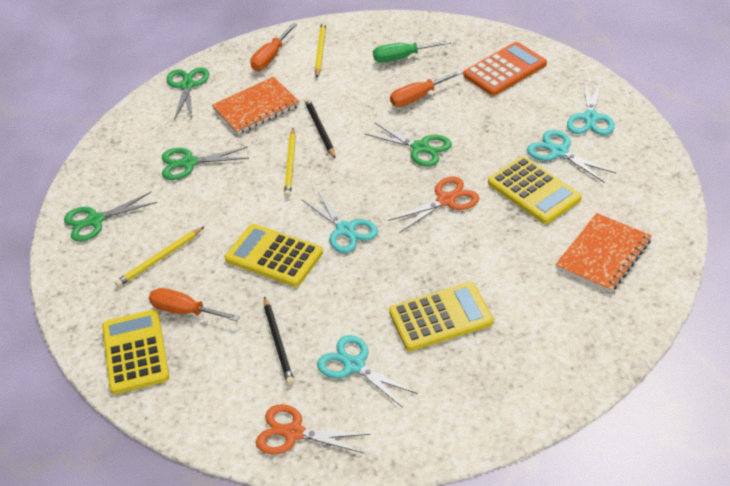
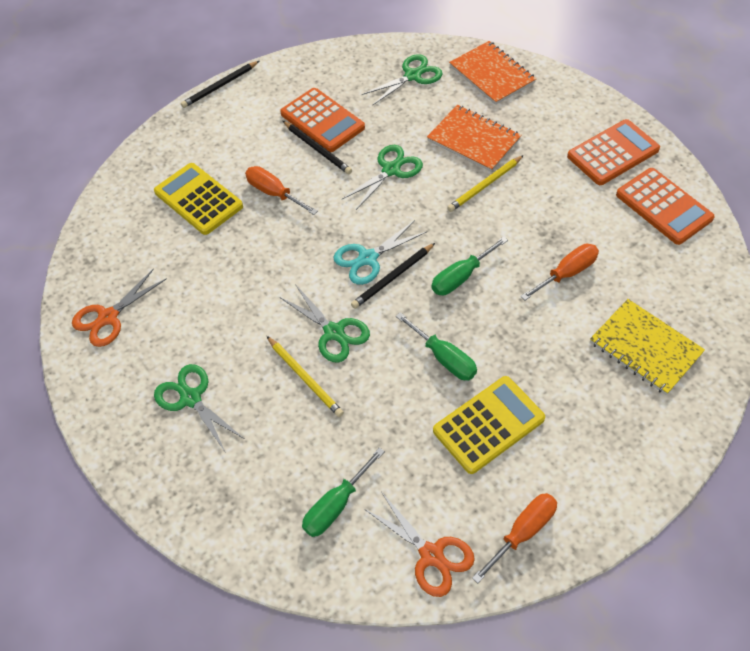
black pencil: [264,297,294,385] [304,98,335,159] = 2 -> [181,61,259,108] [283,121,352,174] [351,243,435,309] = 3
green screwdriver: [373,40,451,62] = 1 -> [302,447,385,537] [396,312,477,380] [431,237,508,295] = 3
orange calculator: [463,42,547,96] = 1 -> [280,88,365,152] [567,119,660,185] [616,168,715,245] = 3
turquoise scissors: [301,190,378,253] [317,335,418,408] [527,130,616,182] [567,79,615,135] = 4 -> [333,220,426,285] = 1
yellow calculator: [102,309,169,394] [225,224,323,287] [389,282,493,351] [488,156,582,224] = 4 -> [154,163,243,235] [433,376,545,474] = 2
yellow notebook: none = 0 -> [590,299,705,395] = 1
yellow pencil: [115,227,204,287] [284,128,296,197] [315,22,326,78] = 3 -> [267,336,344,417] [447,155,524,212] = 2

